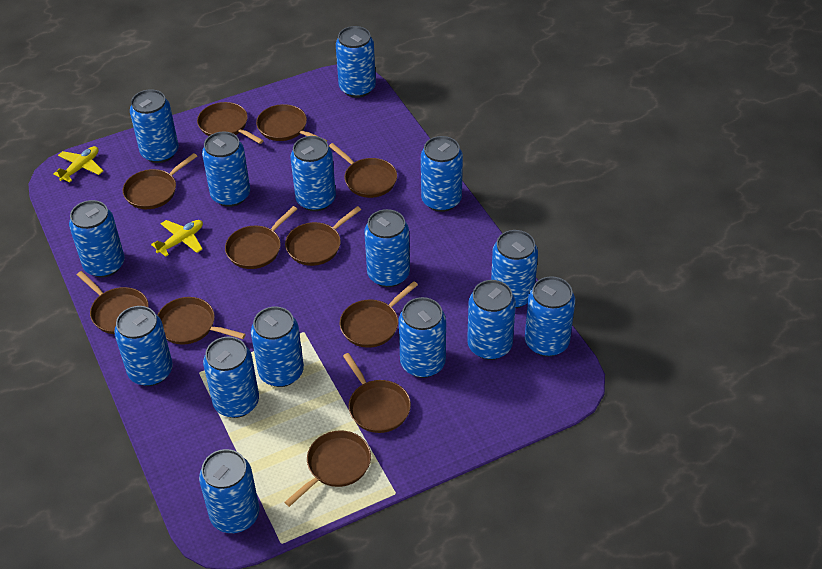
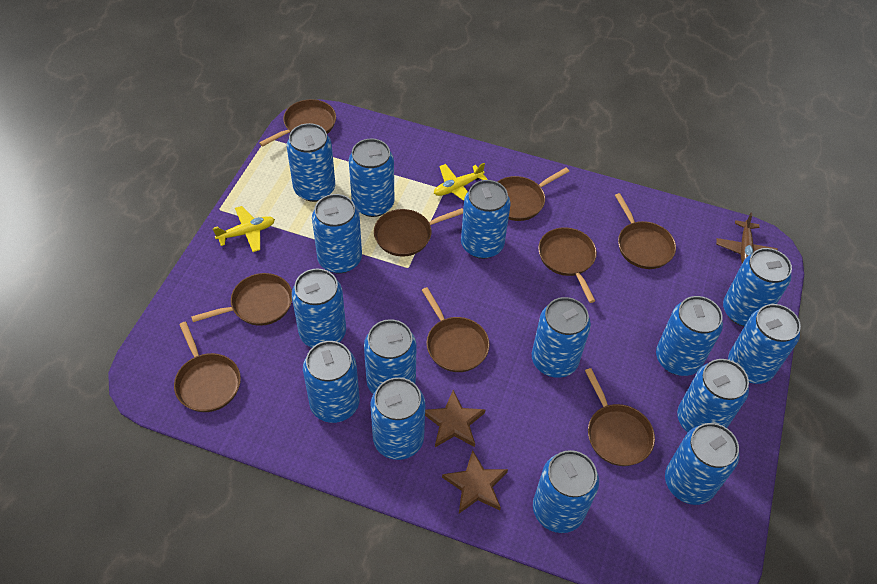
brown pan: [77,271,149,334] [123,153,197,209] [157,297,246,345] [197,102,264,144] [225,206,297,269] [256,104,327,142] [284,430,371,507] [285,206,361,266] [329,143,397,198] [340,281,418,348] [343,353,411,433] = 11 -> [174,322,241,412] [191,273,292,326] [259,99,336,147] [374,208,463,257] [422,287,490,372] [497,168,570,221] [538,227,597,303] [585,368,655,466] [615,193,676,269] = 9
brown plane: none = 0 -> [716,213,778,263] = 1
brown star: none = 0 -> [425,390,486,447] [442,450,508,513] = 2

